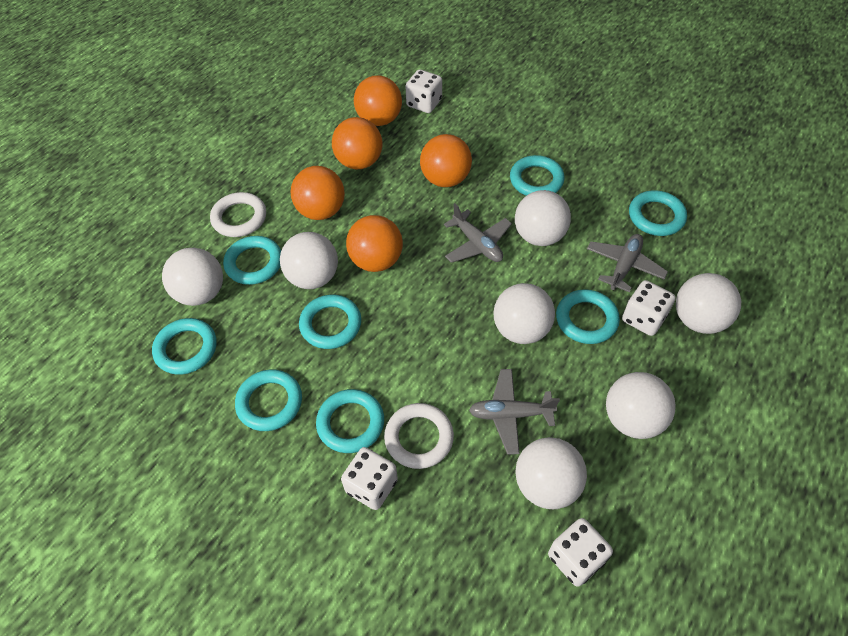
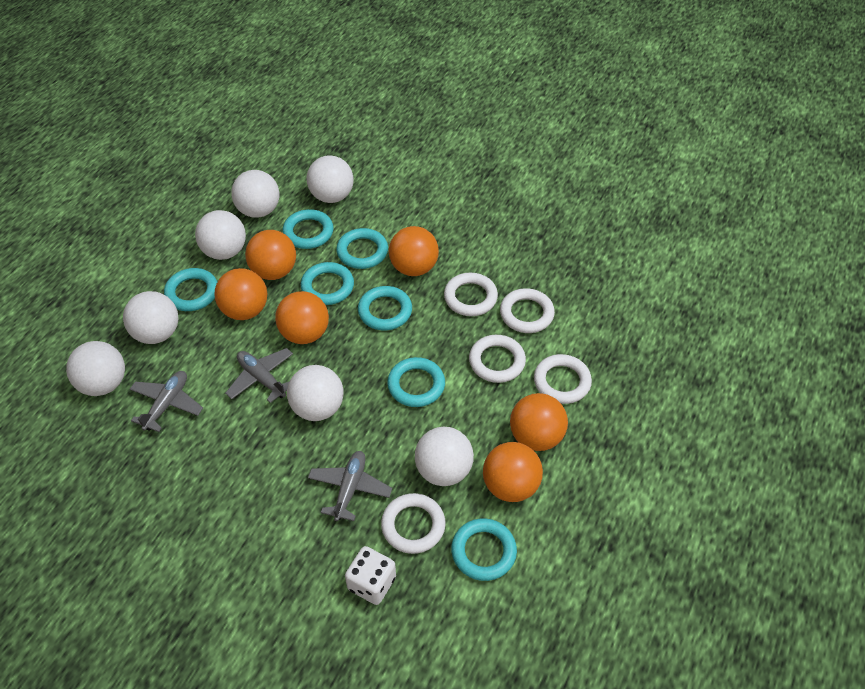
orange ball: [291,166,345,220] [332,117,383,169] [346,215,403,272] [354,75,402,126] [420,134,472,187] = 5 -> [214,268,267,320] [245,230,296,280] [275,291,329,344] [389,226,439,276] [483,442,543,502] [510,393,568,451] = 6
turquoise ring: [152,318,217,375] [223,236,281,285] [235,369,302,431] [299,295,361,349] [316,389,384,453] [510,155,565,196] [556,289,620,344] [629,190,687,236] = 8 -> [164,268,217,311] [283,209,334,249] [301,262,354,305] [336,228,388,269] [358,286,412,330] [387,357,445,407] [451,518,517,581] = 7
white dice: [341,447,398,510] [405,69,442,113] [548,518,613,587] [622,280,676,336] = 4 -> [345,546,396,605] = 1
white ring: [210,192,266,237] [384,403,454,469] = 2 -> [381,493,446,554] [444,273,498,316] [469,335,526,383] [500,288,555,333] [534,354,592,404] = 5

